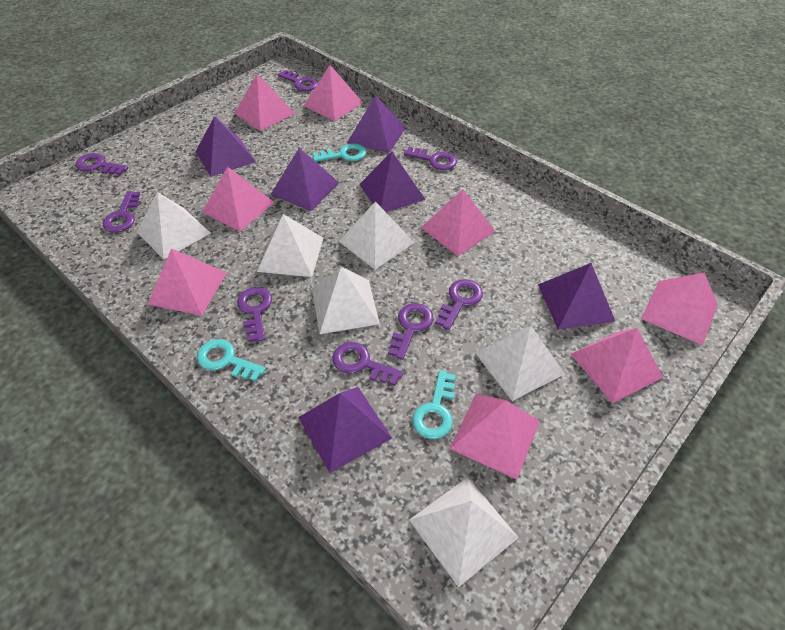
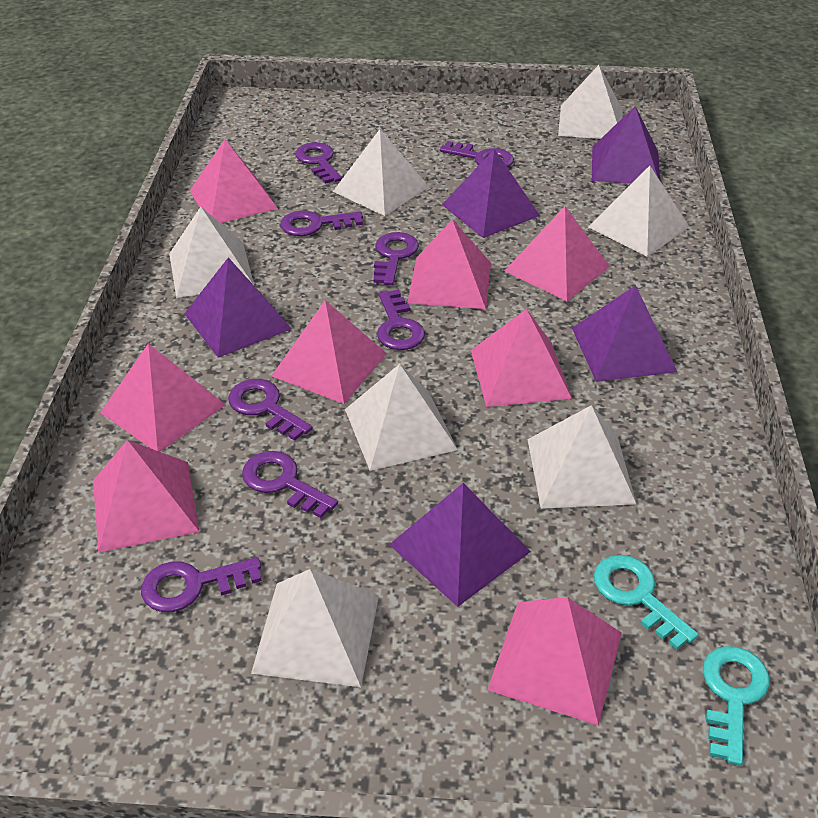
purple pyramid: [195,116,256,177] [270,148,339,211] [298,387,392,473] [347,95,405,153] [359,152,426,212] [538,263,615,330] = 6 -> [184,258,292,358] [389,483,531,607] [442,149,540,238] [572,285,677,382] [592,106,660,184] = 5
turquoise key: [197,339,266,382] [313,143,367,162] [412,370,456,439] = 3 -> [594,555,698,650] [703,646,770,766] = 2
white pyramid: [137,192,211,259] [257,214,323,277] [312,267,380,334] [339,201,415,270] [409,477,519,587] [475,326,565,401] = 6 -> [169,207,254,298] [251,569,379,687] [333,129,429,216] [345,364,458,471] [527,405,636,508] [558,65,623,139] [588,166,689,257] = 7

